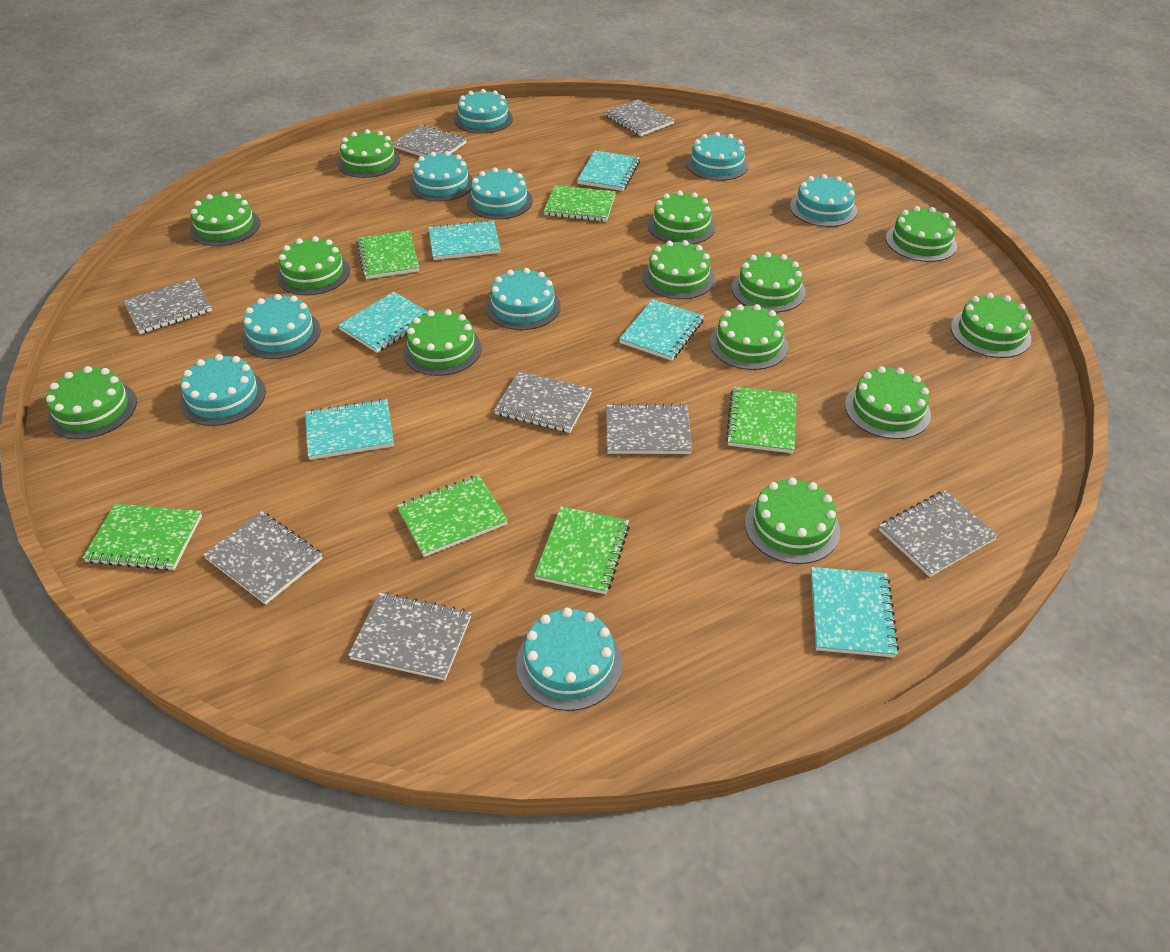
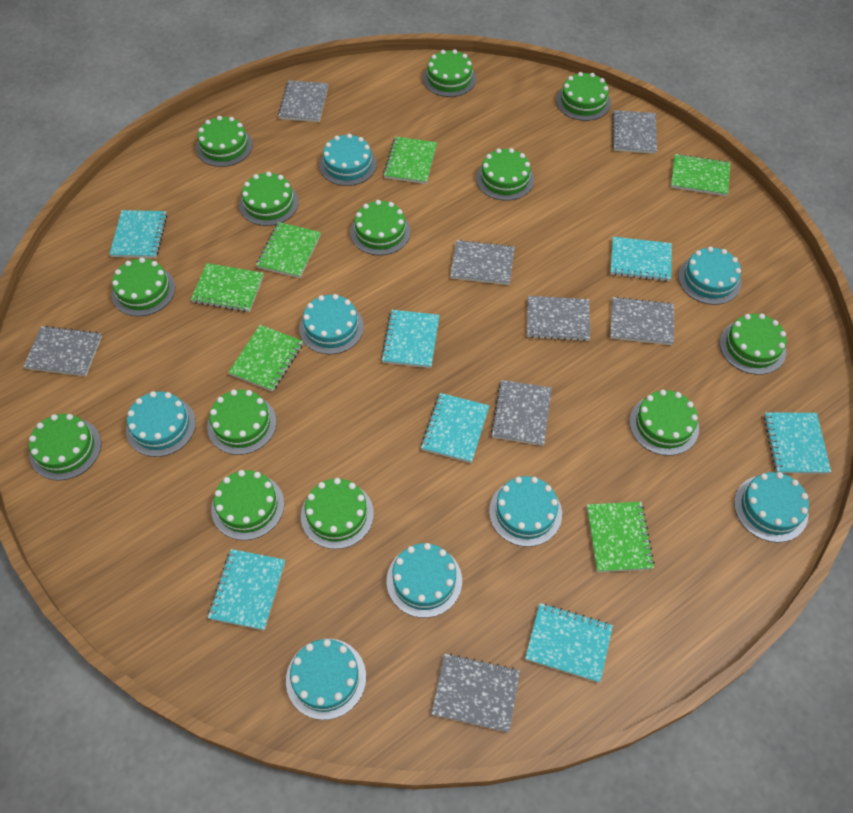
turquoise cake: [180,354,266,426] [241,294,321,359] [409,151,473,201] [454,89,513,134] [467,168,533,220] [486,268,561,330] [516,608,622,711] [686,132,749,181] [790,174,857,227] = 9 -> [126,391,196,457] [286,639,366,720] [299,294,364,355] [319,134,377,186] [387,543,462,618] [489,476,562,547] [678,247,742,305] [734,472,809,542] = 8
turquoise notebook: [305,399,394,460] [338,292,428,353] [428,220,501,260] [577,151,640,191] [619,299,704,361] [811,567,899,658] = 6 -> [109,210,167,258] [208,549,285,630] [381,310,440,368] [421,393,489,463] [525,603,613,683] [610,237,672,282] [763,412,831,474] = 7

